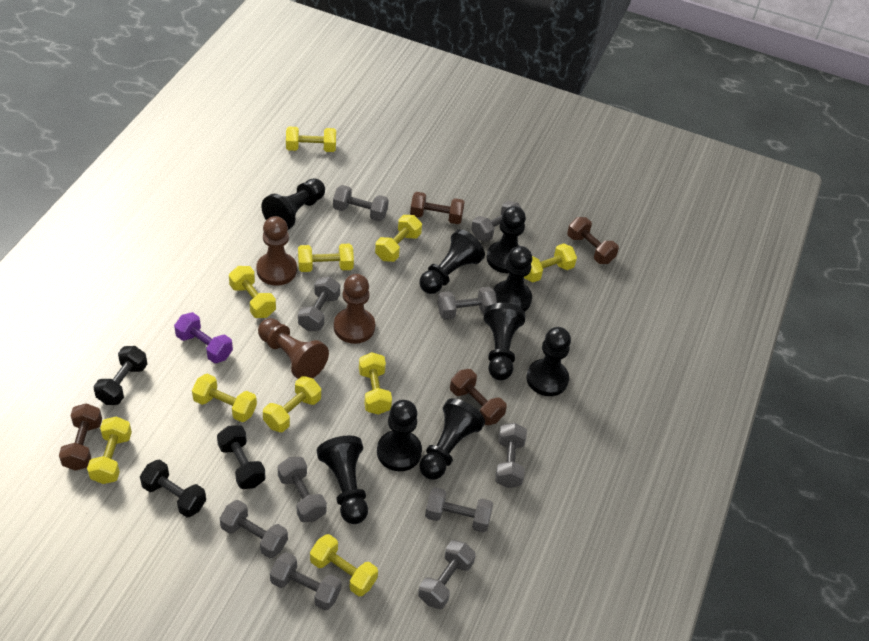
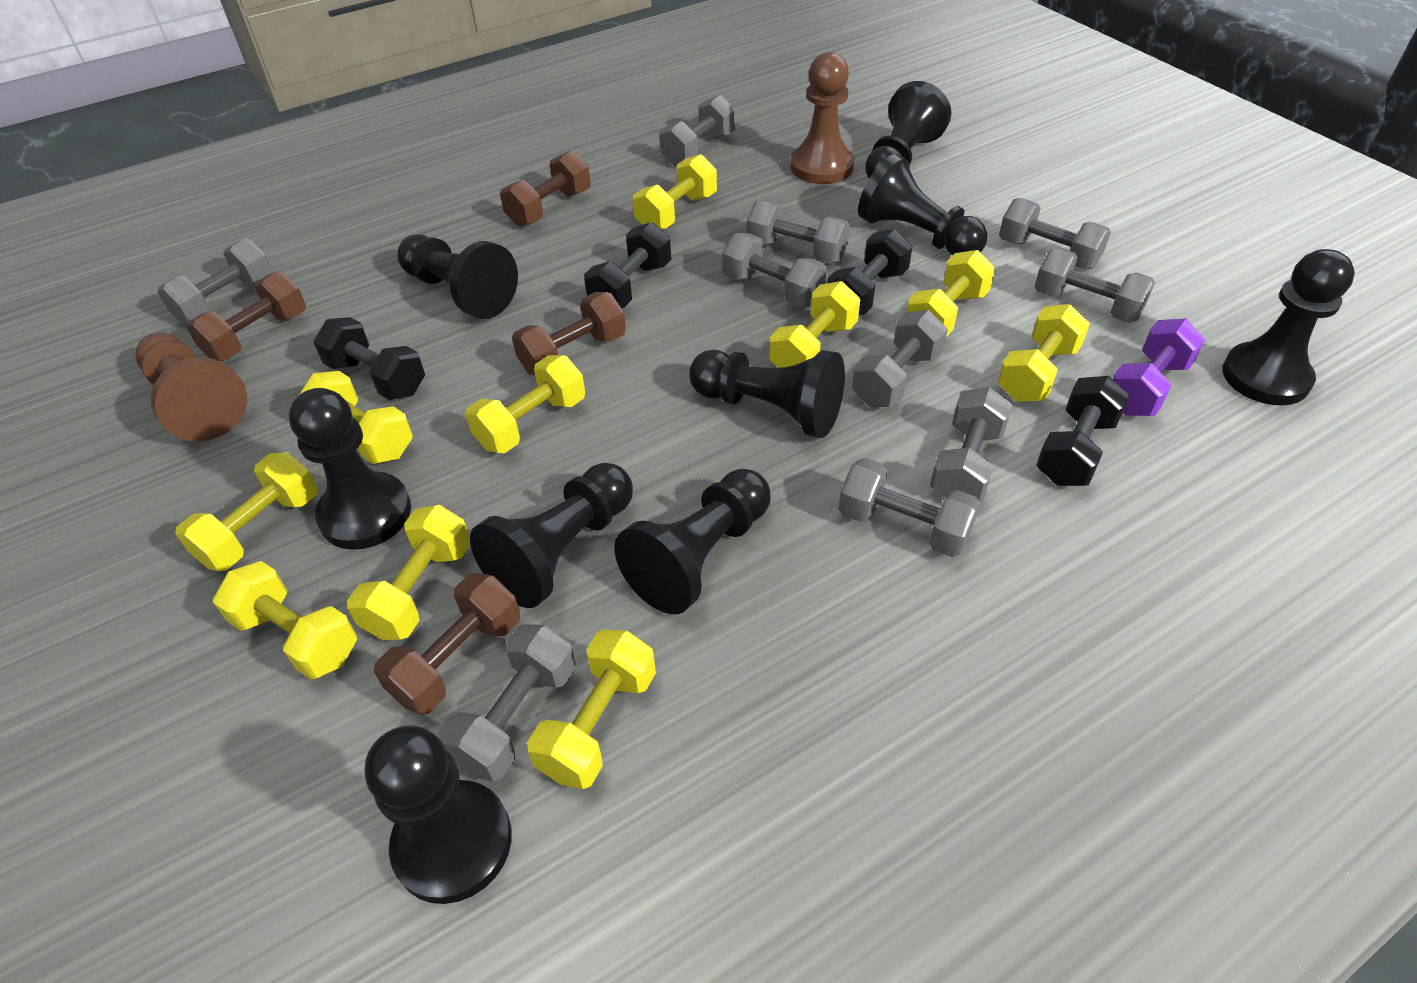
black dumbbell: [94,346,147,405] [140,459,206,517] [217,425,266,489] = 3 -> [314,317,425,400] [584,222,671,308] [827,229,912,315] [1036,376,1130,486] = 4
brown pawn: [256,216,297,286] [258,318,329,379] [334,274,375,344] = 3 -> [136,333,247,441] [790,52,854,184] = 2

